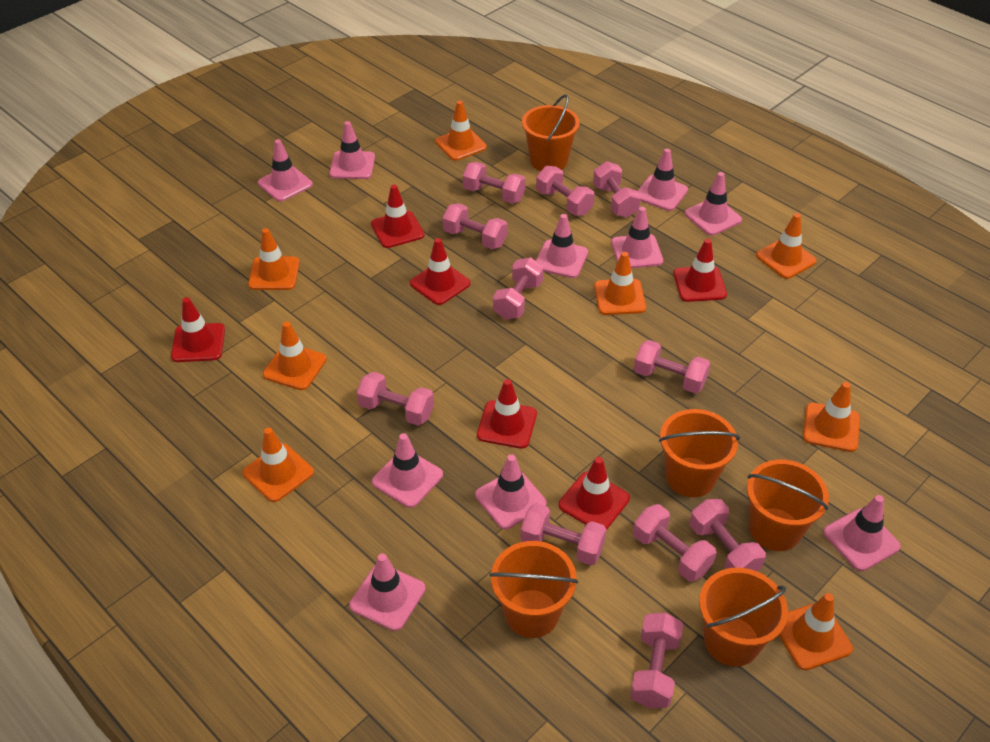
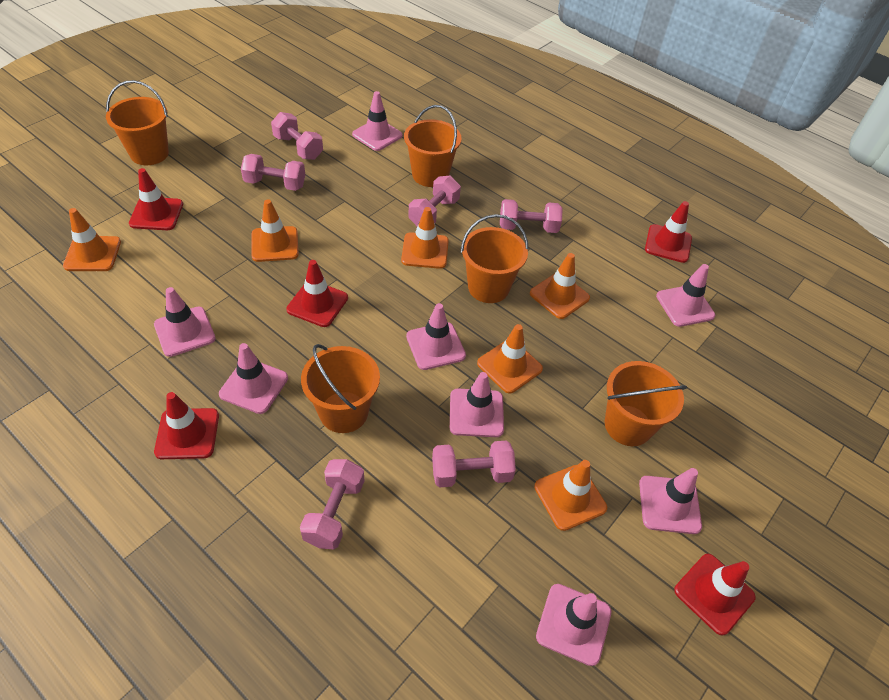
orange traffic cone: [242,428,314,502] [248,228,300,290] [263,321,327,390] [435,101,487,161] [594,252,646,315] [756,213,817,279] [779,593,853,670] [803,382,860,452] = 8 -> [63,208,121,271] [251,199,299,262] [401,207,449,269] [477,324,543,393] [530,253,590,319] [534,460,607,531] = 6
pink dumbbell: [357,372,434,426] [443,203,508,249] [463,162,526,204] [493,257,543,320] [521,503,606,565] [536,166,594,216] [593,161,641,218] [630,613,684,708] [633,504,716,582] [634,340,711,394] [690,499,766,571] = 11 -> [241,154,305,191] [271,112,323,160] [300,459,364,549] [408,176,461,226] [432,440,516,488] [500,199,563,233] = 6
pink traffic cone: [258,139,313,202] [330,121,375,179] [349,553,426,631] [372,433,443,508] [475,454,547,529] [536,214,588,278] [611,207,663,268] [638,149,688,211] [684,172,742,236] [823,495,901,571] = 10 -> [154,287,216,357] [219,343,288,414] [352,91,403,151] [406,303,466,370] [450,372,504,437] [536,584,611,666] [639,468,702,534] [656,264,715,327] = 8
red traffic cone: [171,297,225,362] [371,185,425,248] [410,238,470,305] [477,379,537,449] [559,457,630,530] [673,239,727,302] = 6 -> [129,168,183,230] [154,392,219,459] [286,260,348,327] [645,201,692,263] [674,554,756,635] = 5

